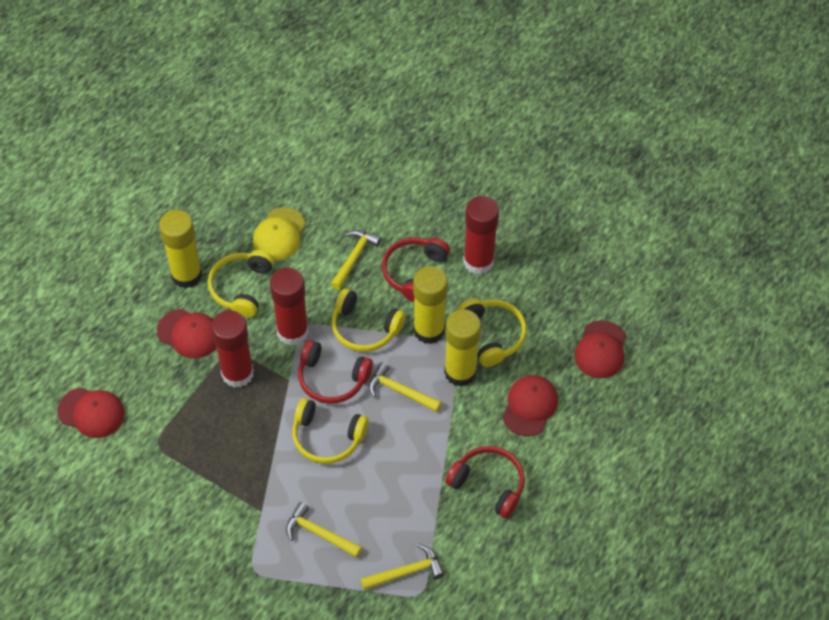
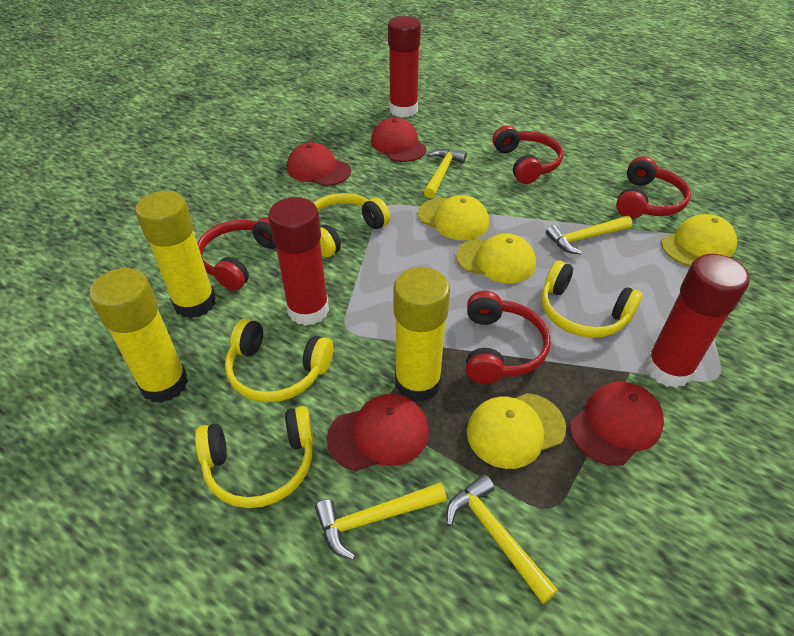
red headphones: [298,340,373,404] [382,237,450,302] [445,446,525,518] = 3 -> [197,217,276,291] [466,291,551,384] [493,126,563,184] [616,156,691,219] = 4
yellow cap: [253,207,306,260] = 1 -> [418,195,489,240] [456,233,536,283] [467,393,566,469] [661,214,737,266] = 4

